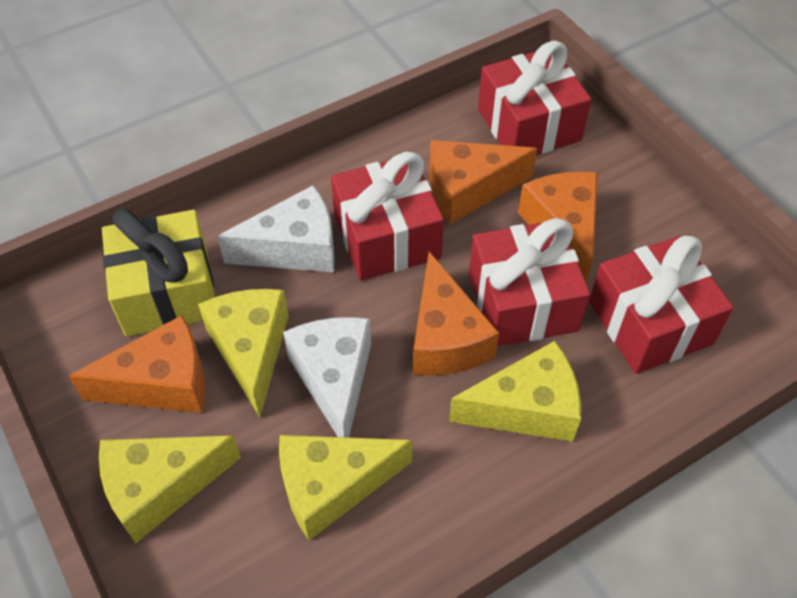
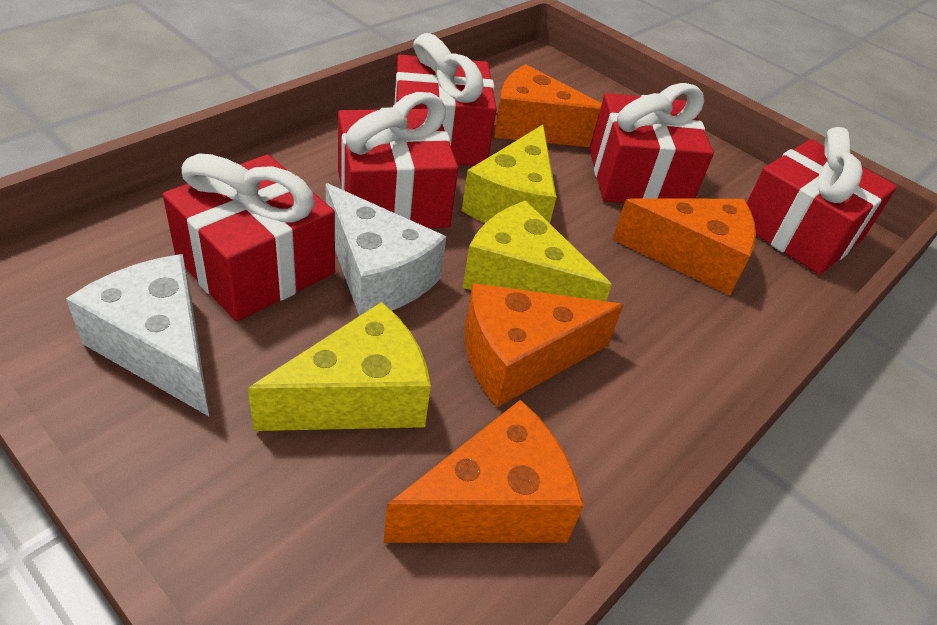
red gift: [331,152,444,280] [469,218,590,346] [478,41,591,155] [589,236,733,374] = 4 -> [163,153,335,321] [338,92,458,228] [394,33,497,166] [589,83,714,203] [747,127,897,275] = 5
yellow cheese: [99,435,241,543] [198,289,289,417] [279,435,412,540] [449,341,581,442] = 4 -> [248,302,431,431] [462,125,556,223] [462,200,612,301] = 3
yellow gift: [102,208,215,336] = 1 -> none = 0

